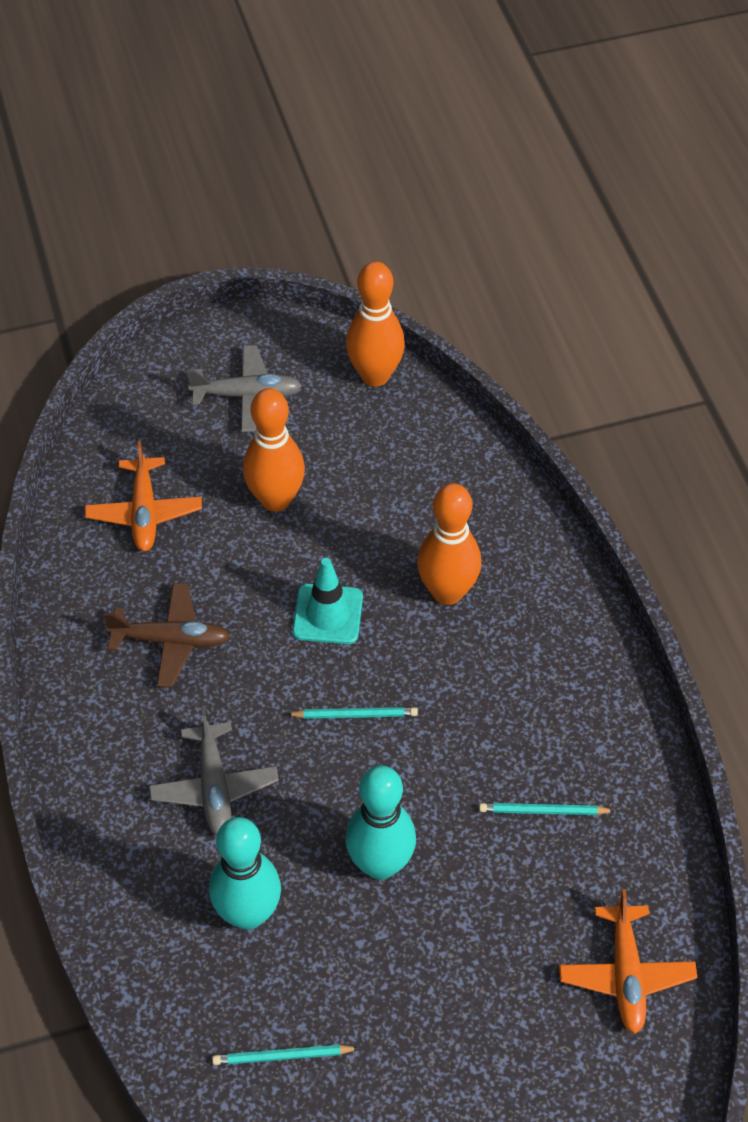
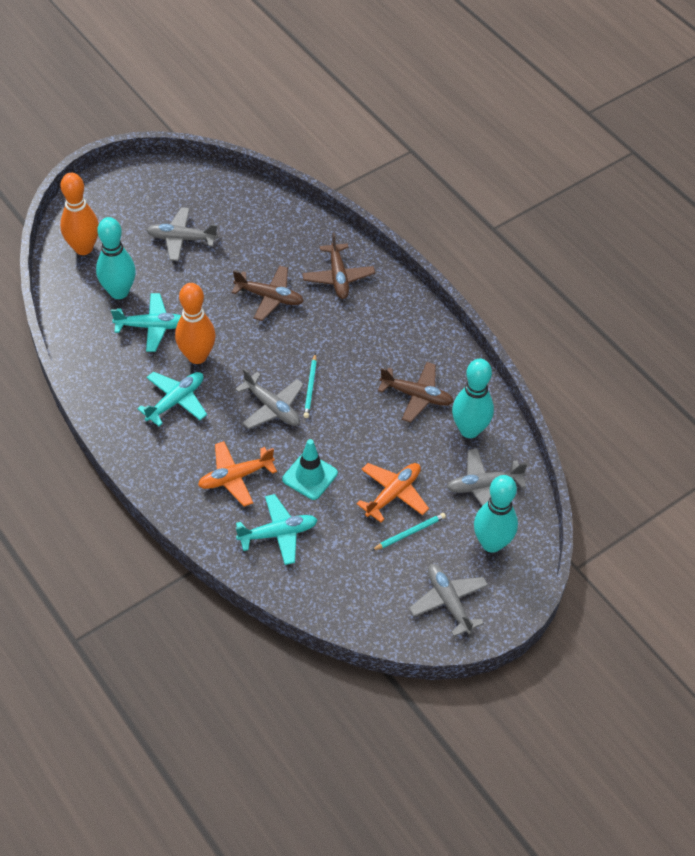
brown plane: [103,583,230,687] = 1 -> [231,265,304,321] [302,233,375,299] [378,362,454,423] = 3
grey plane: [149,708,279,836] [187,345,302,432] = 2 -> [146,207,218,261] [235,368,304,429] [409,564,488,637] [447,448,527,506] = 4
orange bowling pin: [243,388,305,512] [346,261,405,386] [417,483,481,605] = 3 -> [60,173,99,255] [175,283,216,364] = 2
turquoise bowling pin: [209,817,281,930] [345,765,416,880] = 2 -> [96,217,136,299] [452,359,494,438] [474,475,518,553] = 3
turquoise pencil: [212,1045,359,1065] [286,707,418,719] [479,803,615,815] = 3 -> [304,353,317,418] [371,513,446,551] = 2
turquoise plane: none = 0 -> [111,293,181,352] [137,372,207,426] [236,494,317,565] = 3

